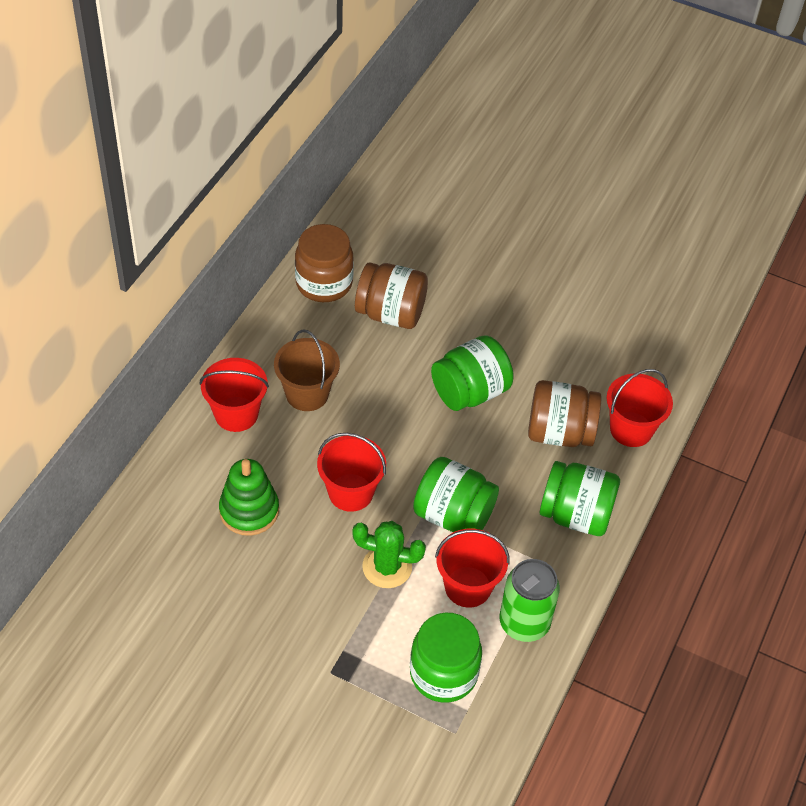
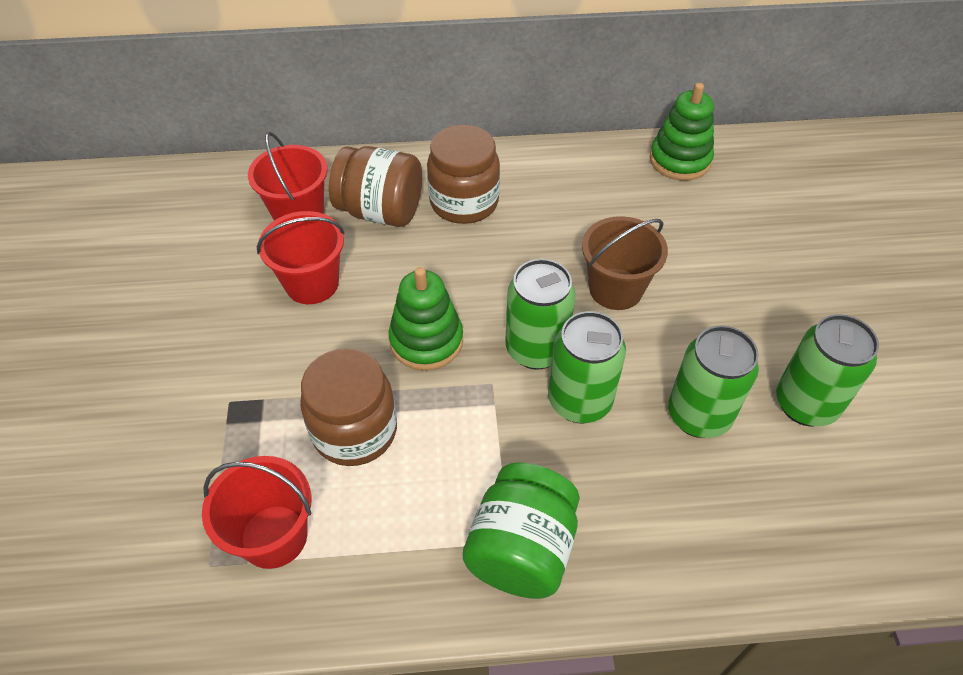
green cactus: [352,521,426,588] = 1 -> none = 0
green can: [500,559,560,642] = 1 -> [505,259,576,370] [548,311,626,423] [668,325,759,438] [776,314,879,427] = 4
green jar: [410,613,482,703] [413,457,499,532] [431,335,514,411] [539,461,620,536] = 4 -> [463,462,580,599] = 1
green stacking toy: [219,459,279,536] = 1 -> [388,267,463,371] [650,83,714,181] = 2
red bucket: [200,358,269,432] [317,433,386,512] [435,529,510,608] [607,369,673,447] = 4 -> [202,456,311,569] [248,132,328,221] [257,211,345,304] = 3

